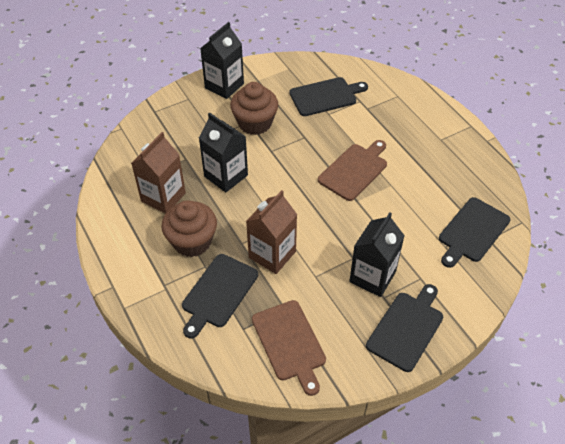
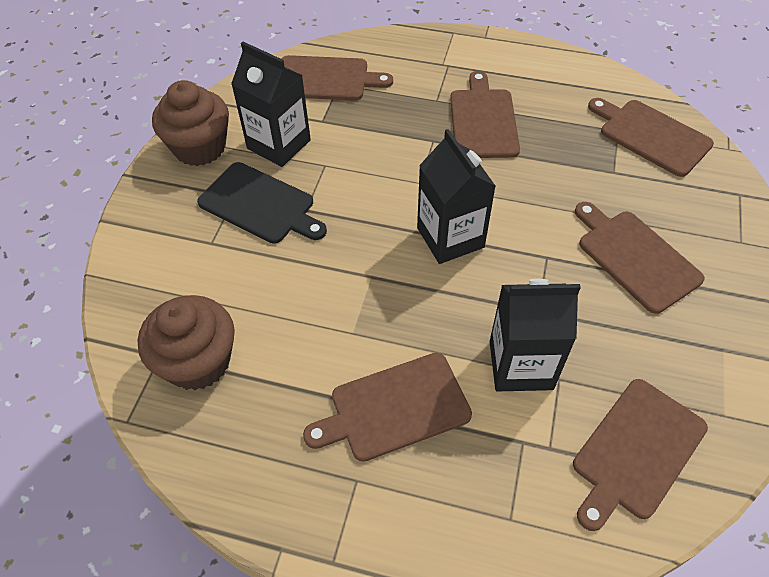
black cutting board: [182,254,258,339] [289,77,368,116] [366,284,443,372] [439,197,511,268] = 4 -> [197,162,327,244] = 1
brown carton: [131,132,186,214] [246,190,297,274] = 2 -> none = 0
brown cutting board: [252,300,326,396] [318,140,387,201] = 2 -> [282,55,393,101] [303,353,472,462] [450,71,520,158] [573,379,708,531] [575,202,705,314] [588,98,714,177] = 6

